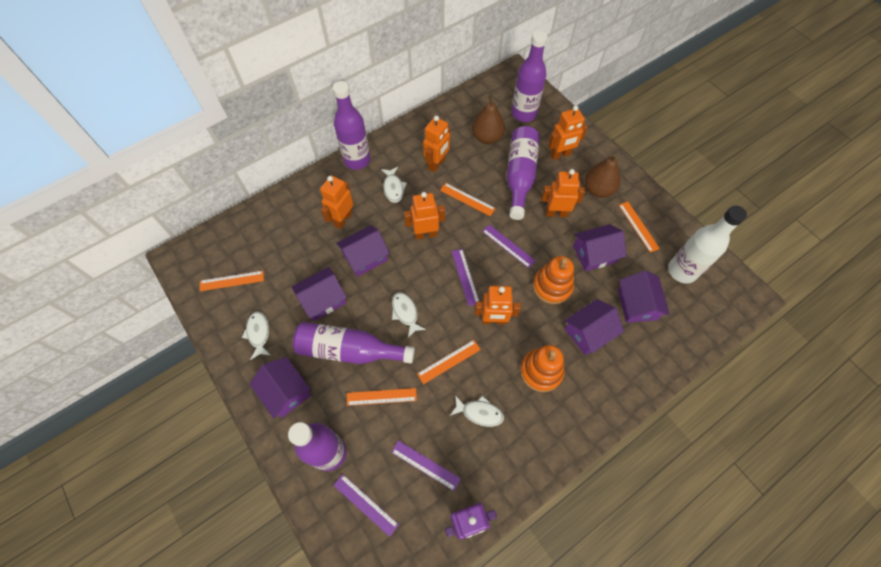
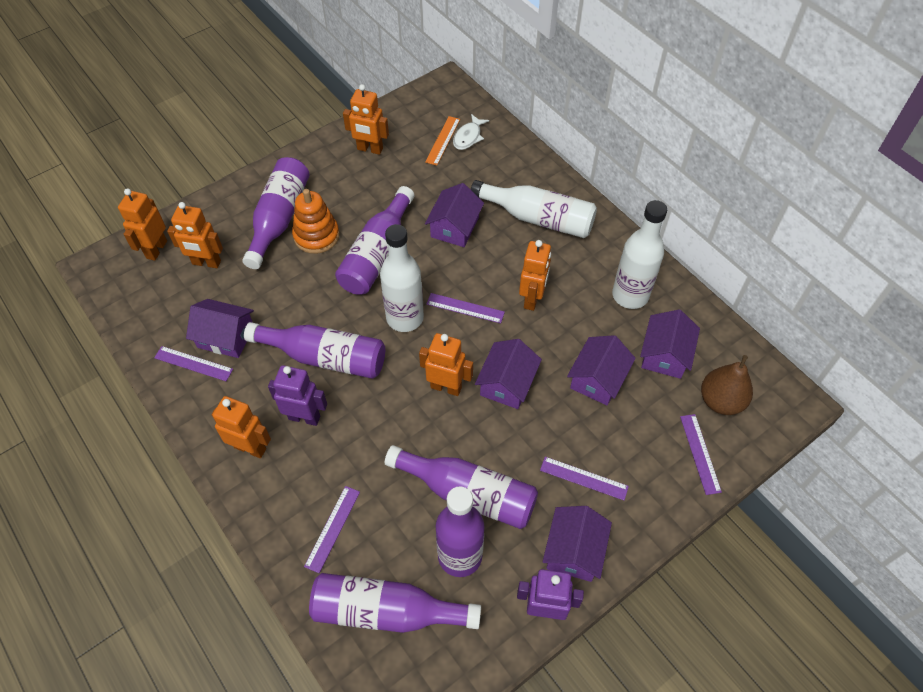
brown pear: [472,95,505,144] [585,154,621,198] = 2 -> [701,355,753,415] = 1
orange ruler: [200,271,264,291] [347,388,417,406] [417,340,481,384] [440,183,496,216] [619,201,660,253] = 5 -> [425,116,460,166] = 1
orange stacking toy: [520,345,565,392] [533,256,574,304] = 2 -> [292,189,339,254] = 1
purple bottle: [288,422,347,471] [293,322,415,364] [333,81,371,170] [507,126,540,220] [512,30,548,122] = 5 -> [242,157,310,269] [244,322,385,379] [309,573,481,633] [335,186,414,295] [385,445,538,529] [436,486,484,577] = 6
purple robot: [445,503,497,539] = 1 -> [268,365,327,426] [517,569,584,620] = 2
purple ruler: [333,474,399,537] [391,440,461,491] [451,249,479,306] [482,224,536,268] = 4 -> [154,346,233,381] [304,486,360,573] [427,293,505,323] [540,457,629,500] [680,414,722,495] = 5
white bottle: [668,206,747,283] = 1 -> [380,224,424,332] [471,180,597,238] [612,200,667,309] = 3
white fish: [242,311,270,360] [381,167,407,203] [392,292,426,338] [450,395,504,427] = 4 -> [453,114,489,150] = 1

